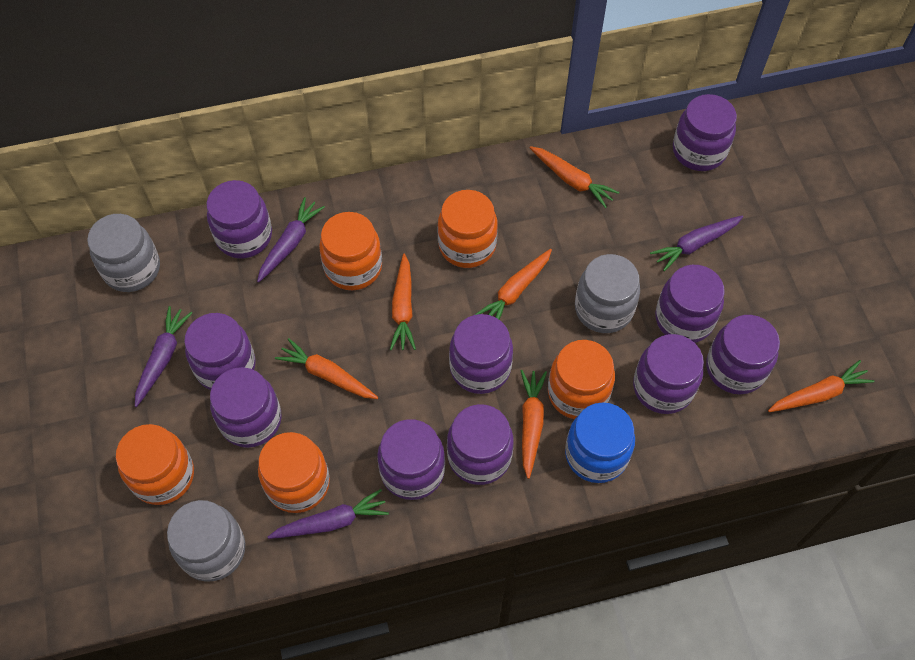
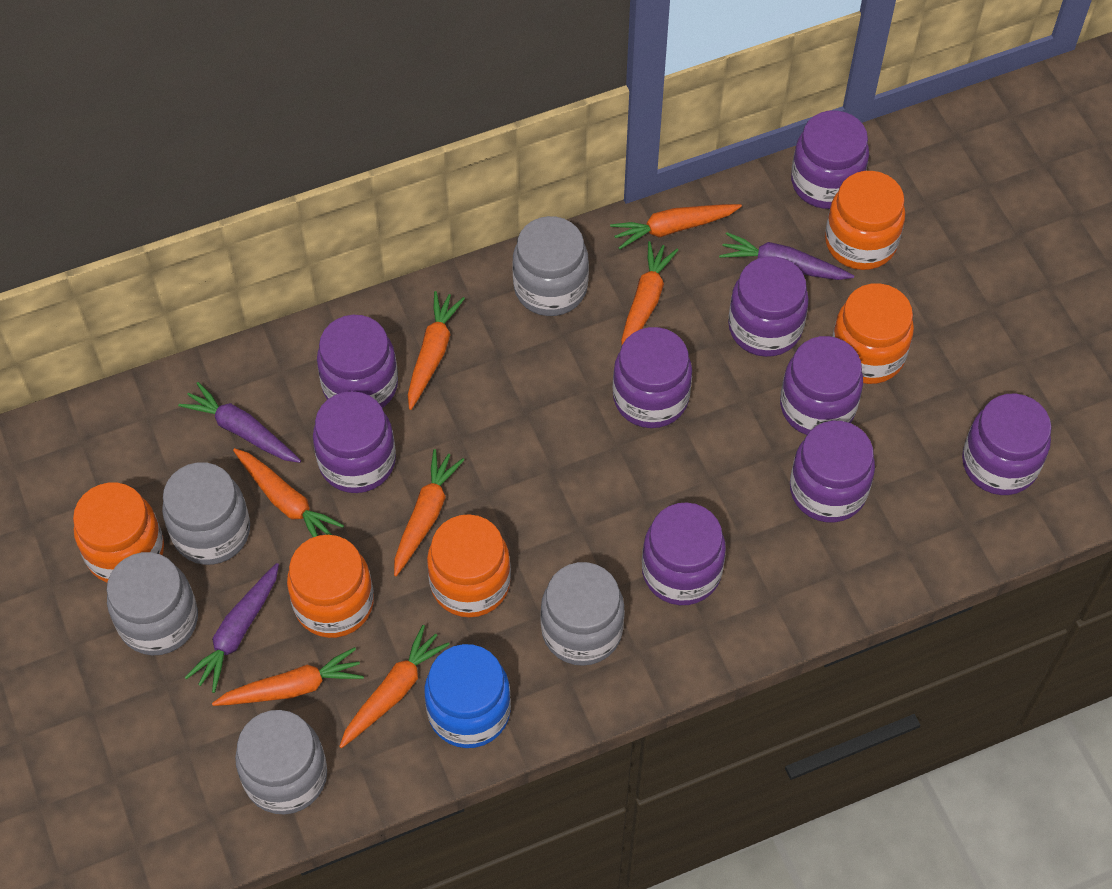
grey jar: [87,214,160,292] [167,500,245,582] [575,254,640,333] = 3 -> [107,552,198,655] [162,462,250,565] [235,710,327,815] [512,216,589,316] [540,562,625,666] = 5
orange carrot: [275,338,378,399] [390,254,416,350] [475,249,552,319] [521,370,547,479] [530,146,619,208] [768,360,874,412] = 6 -> [212,647,364,706] [233,448,344,537] [339,625,450,748] [394,449,465,576] [408,291,465,410] [610,204,742,250] [621,241,678,345] = 7
purple carrot: [135,306,192,407] [257,197,325,283] [268,489,389,539] [650,215,743,271] = 4 -> [178,382,301,463] [185,563,279,693] [719,232,854,280] = 3
purple jar: [184,313,256,390] [207,180,272,258] [210,367,282,448] [377,419,445,500] [447,404,514,485] [449,314,513,394] [633,334,704,414] [655,265,725,343] [673,94,737,171] [706,315,780,394] = 10 -> [313,391,396,493] [317,315,398,408] [613,327,692,428] [642,503,726,605] [728,256,809,357] [780,336,863,435] [790,421,875,523] [791,110,869,209] [962,394,1052,495] = 9

